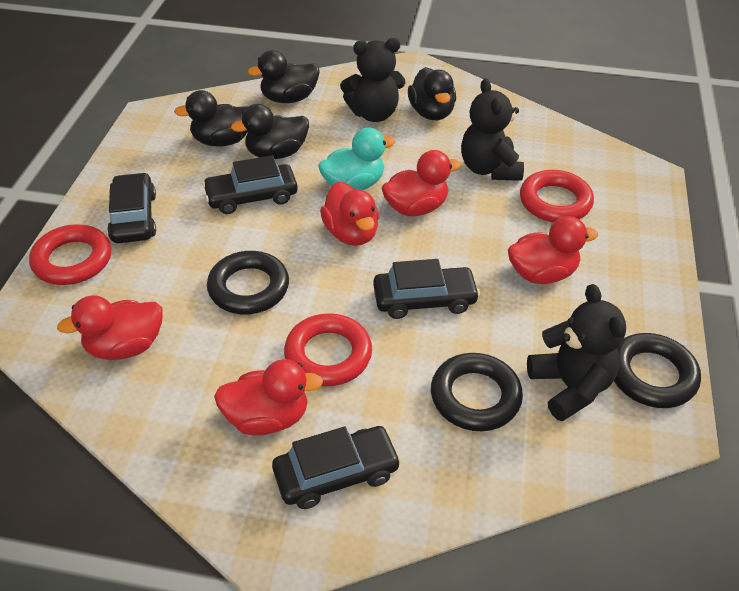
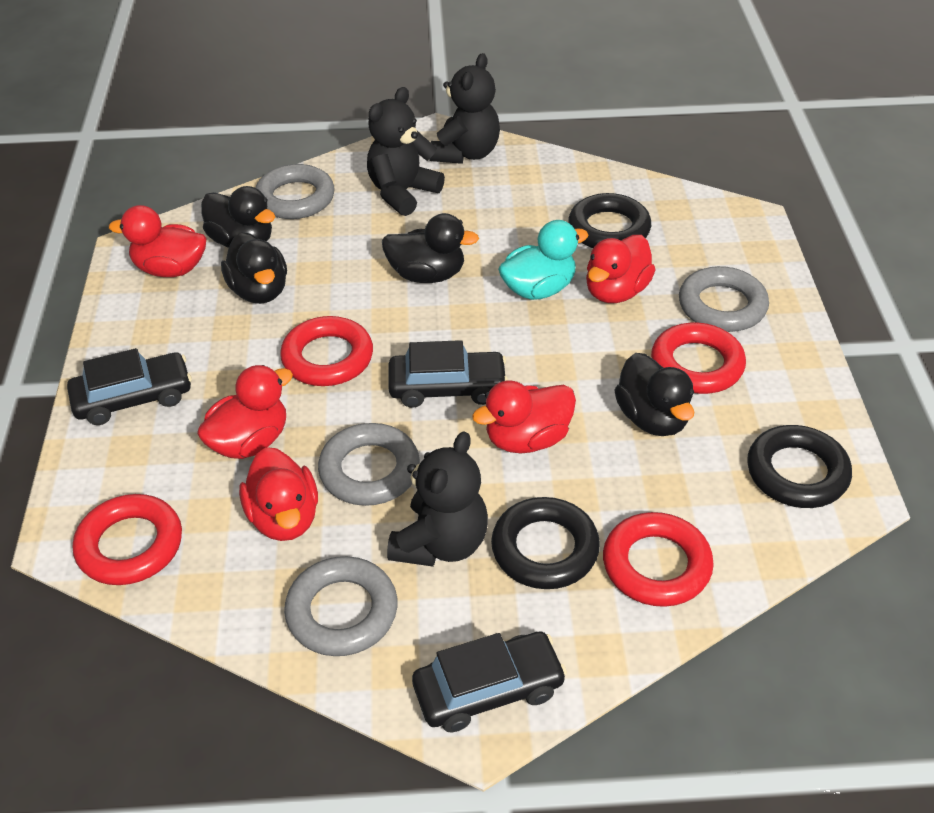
black car: [107,172,156,243] [202,155,298,214] [272,426,401,509] [373,259,480,319] = 4 -> [67,348,192,425] [388,340,508,408] [412,632,567,732] = 3
grey ring: none = 0 -> [255,164,335,219] [284,556,397,656] [318,423,420,506] [679,266,769,332] = 4
red ring: [29,224,111,285] [284,313,372,386] [520,170,594,222] = 3 -> [73,494,182,585] [280,316,373,386] [603,512,714,607] [651,322,746,394] = 4

